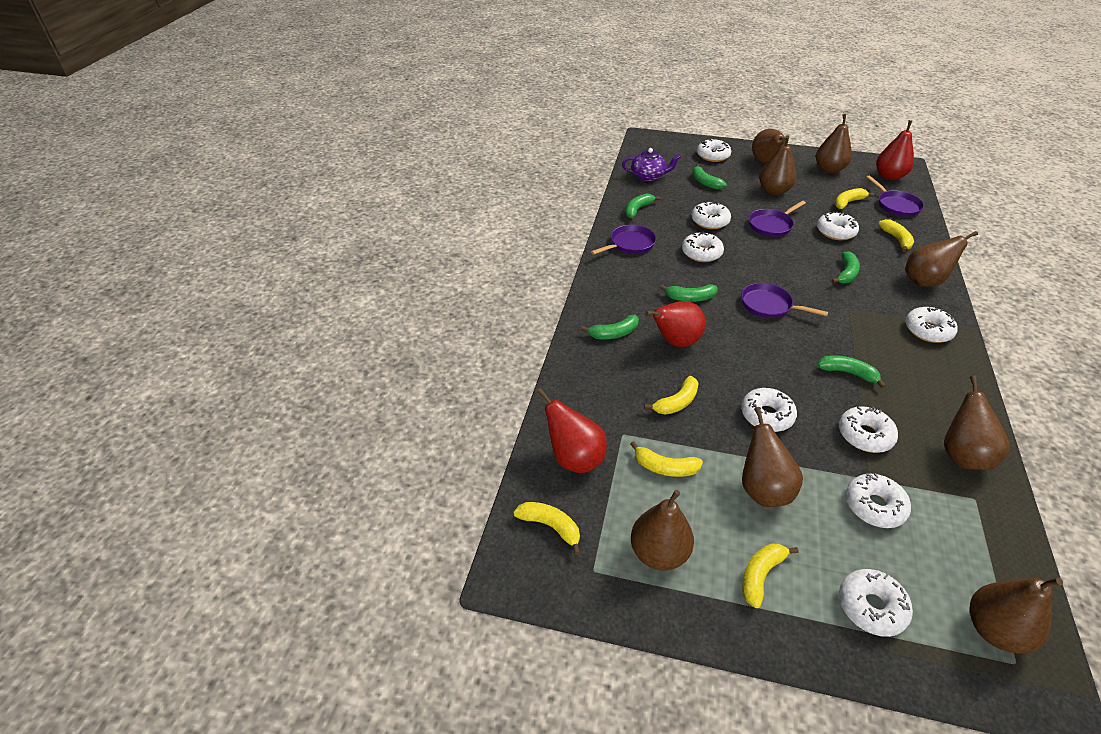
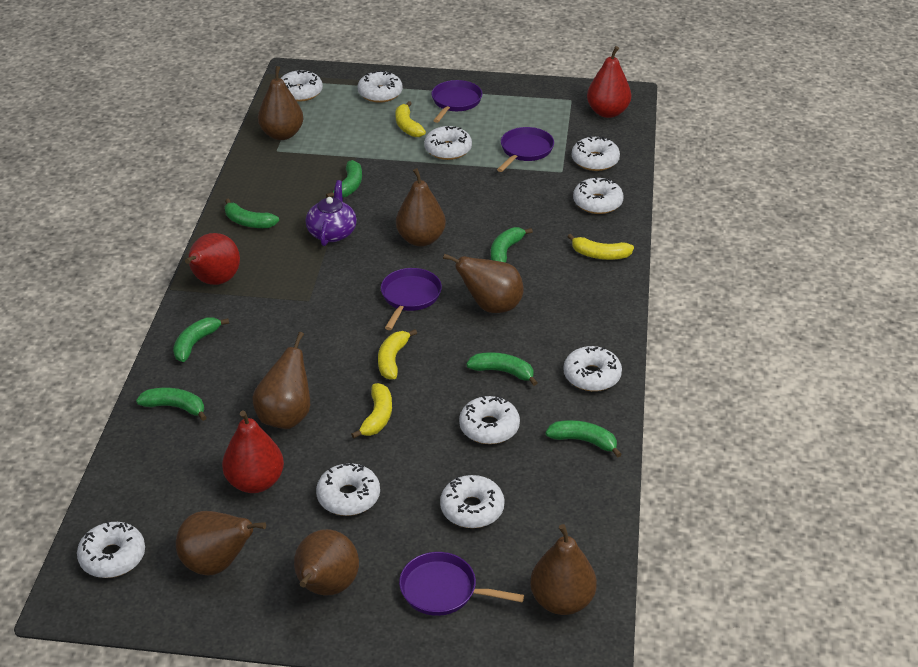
brown pear: [631,490,694,570] [742,407,803,507] [752,129,786,163] [759,135,796,195] [816,114,852,173] [906,231,978,287] [944,375,1010,470] [970,578,1063,654] = 8 -> [176,511,266,575] [252,332,310,429] [258,66,303,140] [294,529,359,596] [396,168,446,247] [443,254,524,313] [530,524,597,615] = 7
green banana: [581,315,639,339] [625,193,661,218] [660,284,718,302] [692,164,727,189] [818,355,886,388] [832,251,860,284] = 6 -> [136,388,207,421] [173,317,229,362] [225,198,279,228] [326,160,362,198] [466,352,538,386] [491,227,533,263] [545,420,622,458] = 7
white donut: [682,232,724,262] [691,201,731,229] [697,139,731,162] [741,388,797,432] [817,211,859,240] [839,406,898,453] [839,569,913,637] [846,473,911,528] [905,307,958,343] = 9 -> [77,522,145,578] [280,70,323,102] [316,463,380,516] [357,70,403,103] [424,126,472,160] [440,475,505,528] [459,396,520,444] [563,346,622,391] [572,136,620,171] [573,177,623,214] = 10
yellow banana: [513,502,581,555] [630,441,703,477] [644,376,699,415] [742,543,799,608] [835,188,874,209] [878,219,914,252] = 6 -> [351,383,392,438] [378,329,417,380] [396,101,426,137] [567,234,634,260] = 4

